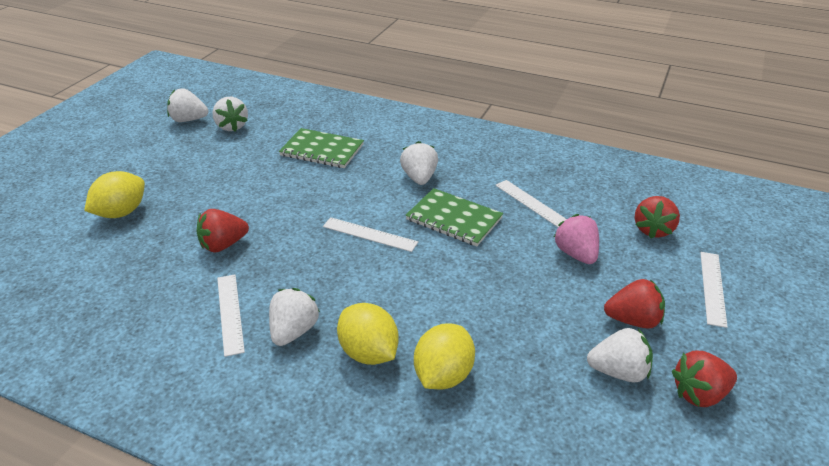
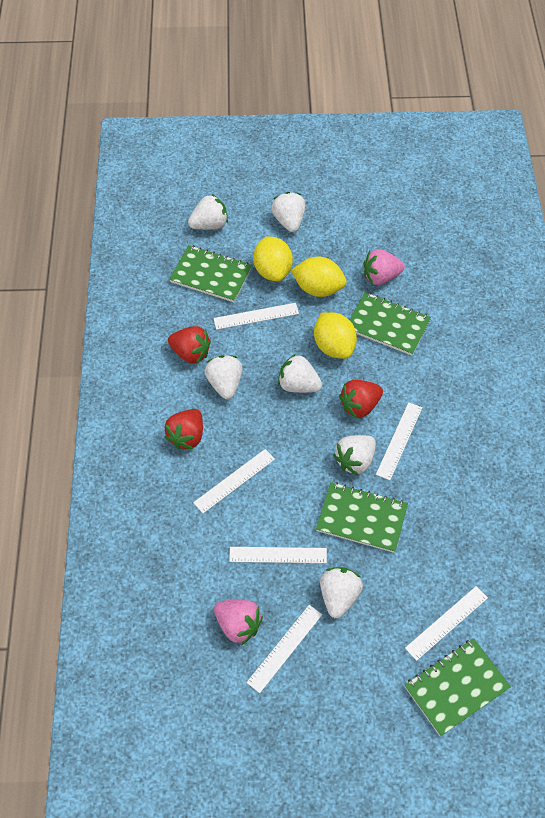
green notebook: [279,128,364,168] [405,188,503,246] = 2 -> [169,245,252,302] [316,482,408,553] [350,292,431,356] [404,638,511,736] = 4
pink strawberry: [554,214,599,264] = 1 -> [214,600,263,645] [364,249,405,285] = 2
red strawberry: [197,209,249,253] [604,279,665,329] [634,196,680,239] [672,351,737,407] = 4 -> [164,409,203,450] [168,326,211,364] [339,380,383,418] = 3
white ruler: [217,275,245,357] [323,217,418,252] [495,180,566,227] [700,252,728,328] = 4 -> [193,449,275,513] [213,303,299,330] [229,547,327,563] [246,605,322,693] [376,402,422,480] [405,586,488,661] = 6
white strawberry: [167,88,208,122] [212,97,248,132] [269,288,320,346] [400,141,438,185] [587,328,653,382] = 5 -> [188,194,228,230] [204,355,243,399] [271,192,305,232] [278,354,322,393] [320,567,363,618] [333,435,376,475] = 6

